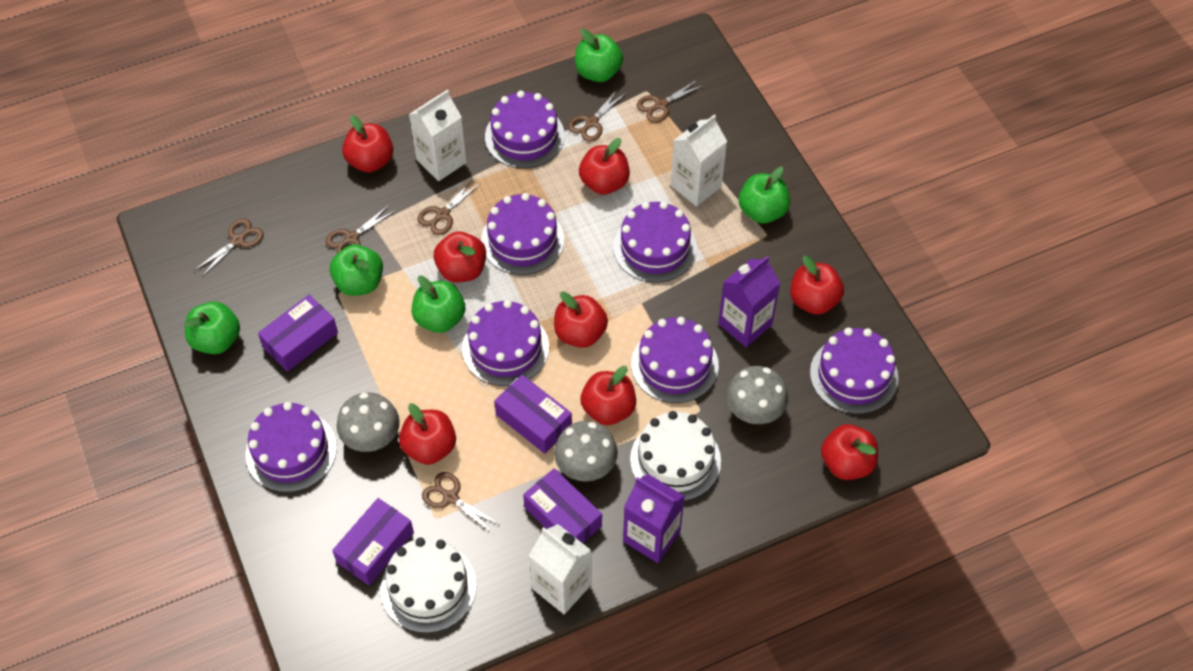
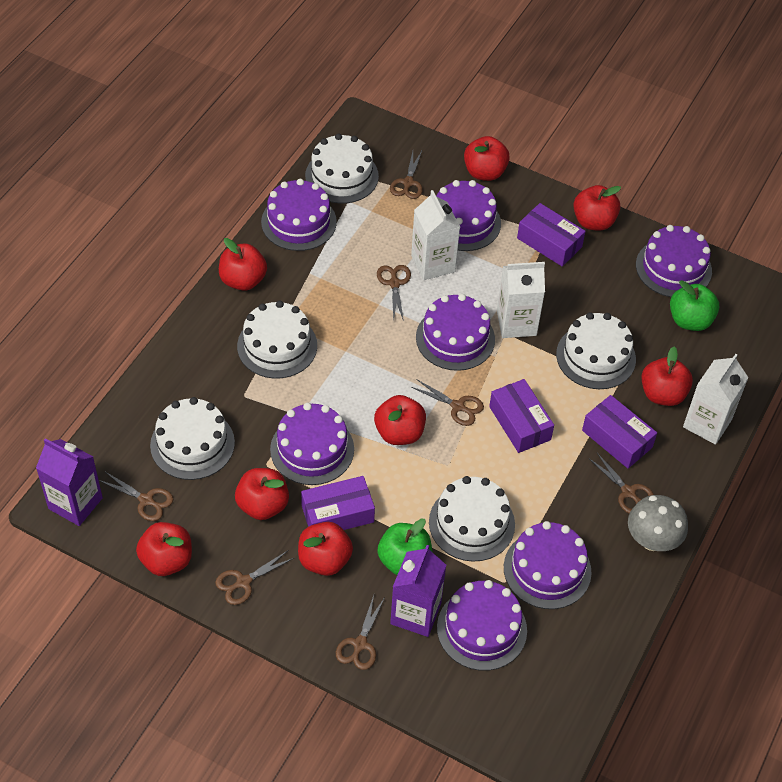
brown scissors: [194,218,263,277] [326,205,396,254] [418,179,481,235] [422,472,500,533] [568,89,626,142] [637,80,704,123] = 6 -> [99,472,173,521] [215,551,294,605] [336,595,385,670] [377,265,411,321] [390,151,423,199] [411,379,484,426] [588,452,654,514] = 7
green apple: [184,302,240,354] [330,244,383,296] [412,276,465,333] [575,29,623,82] [739,167,790,223] = 5 -> [378,519,432,575] [670,280,719,331] = 2
grey mushroom: [336,392,400,452] [554,421,618,482] [726,366,788,424] = 3 -> [628,495,688,551] = 1
white cake: [381,538,476,633] [630,411,721,501] = 2 -> [150,397,235,480] [237,301,317,379] [305,134,379,204] [429,476,515,562] [556,312,636,389] = 5

